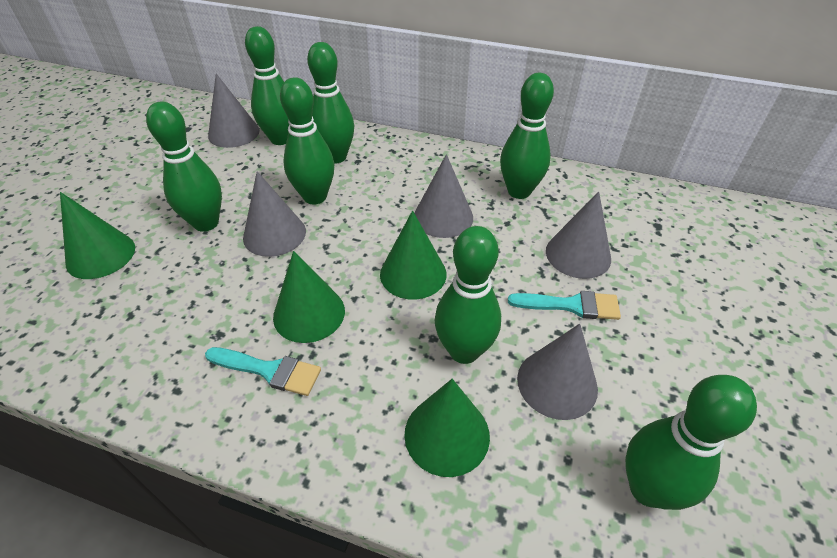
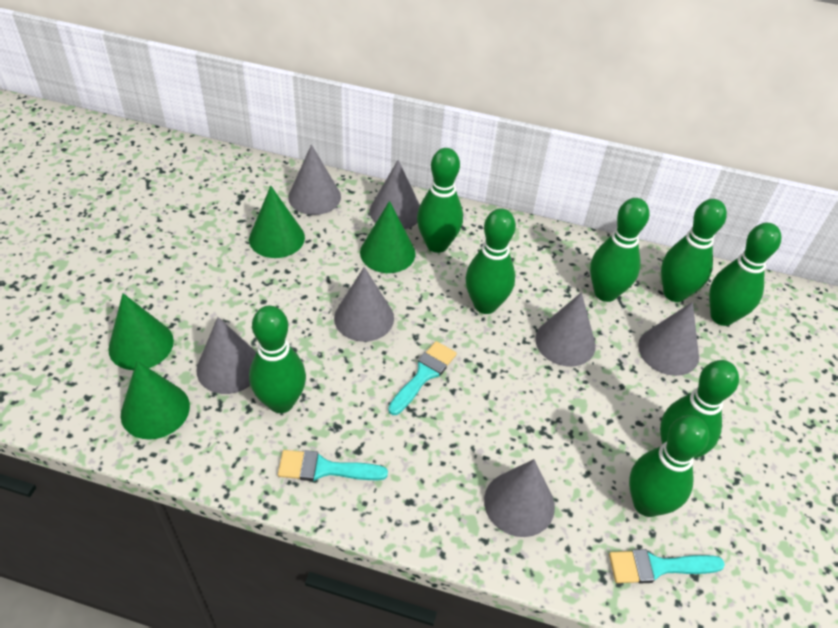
green bowling pin: [146,101,222,232] [245,26,289,145] [280,77,334,205] [307,42,354,164] [435,226,501,364] [500,73,554,199] [625,375,757,510] = 7 -> [249,306,306,413] [417,148,463,253] [465,208,516,314] [590,198,649,302] [629,415,709,517] [660,360,739,459] [661,199,727,302] [709,223,781,326] = 8
grey cone: [208,74,260,148] [243,171,306,257] [414,154,473,238] [517,324,598,420] [546,191,611,279] = 5 -> [196,317,256,394] [288,144,341,215] [334,267,394,342] [370,160,420,229] [484,459,555,537] [535,292,596,367] [638,302,699,376] = 7
turquoise brush: [205,347,321,396] [508,291,621,320] = 2 -> [278,450,388,481] [388,341,457,415] [609,549,725,584] = 3

